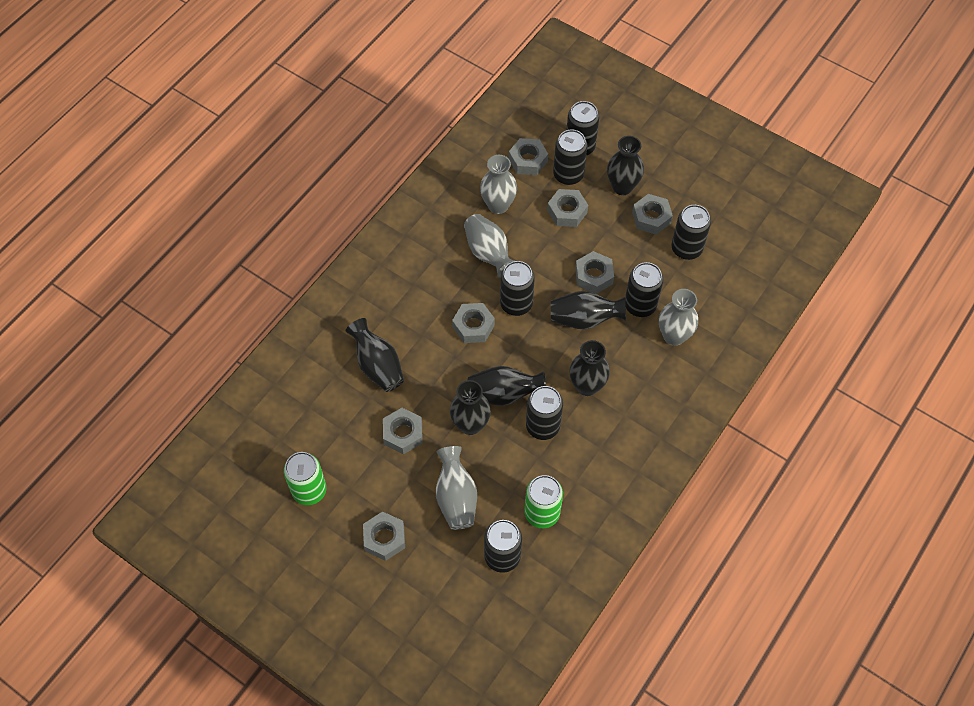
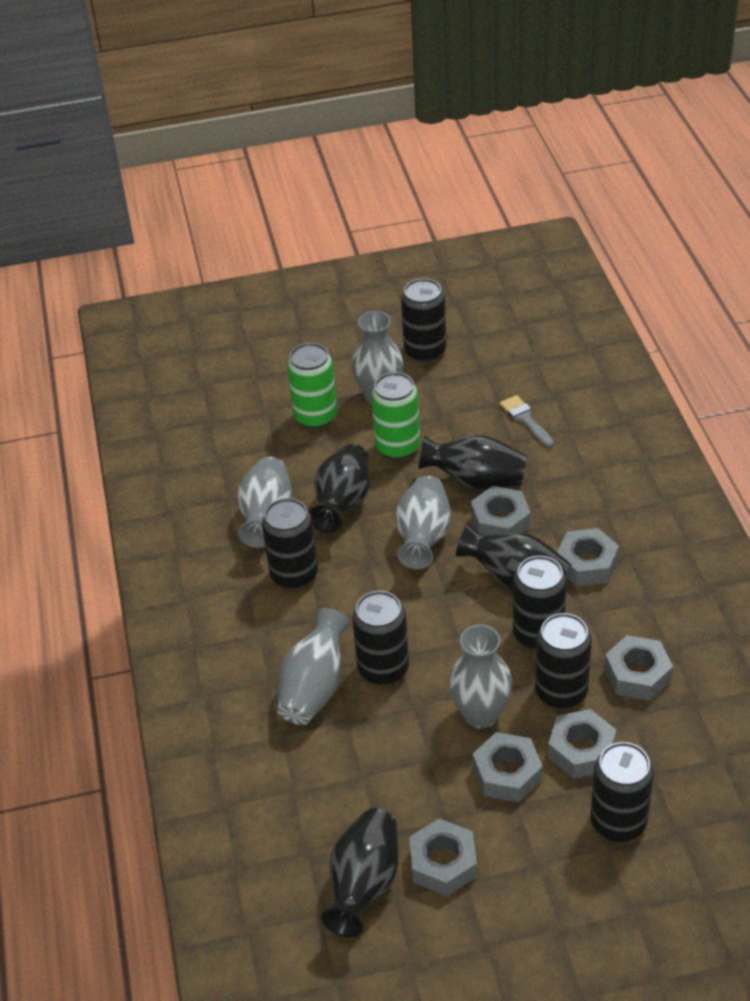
black can: [484,520,522,573] [500,261,535,316] [526,386,563,440] [553,129,587,185] [566,101,599,156] [625,262,663,317] [671,205,711,260] = 7 -> [262,498,318,589] [352,591,409,685] [401,278,446,362] [513,556,567,649] [535,613,592,709] [590,742,654,842] = 6
black vase: [345,318,404,392] [450,380,491,435] [468,366,546,406] [551,291,626,329] [569,340,610,396] [607,136,644,195] = 6 -> [309,444,370,533] [321,808,398,937] [419,435,527,490] [456,523,572,589] = 4
grey brush: none = 0 -> [500,395,554,448] = 1
grey nut: [363,511,405,561] [383,408,423,454] [452,303,495,343] [509,138,548,175] [547,189,588,227] [575,251,614,294] [632,194,673,235] = 7 -> [409,818,477,896] [471,486,531,535] [473,732,543,802] [548,709,616,779] [557,528,619,586] [604,635,673,701] = 6
grey vase: [436,446,477,530] [464,214,514,278] [480,155,517,214] [659,289,698,346] = 4 -> [237,457,292,548] [277,608,351,725] [352,311,403,404] [395,476,451,569] [449,624,512,728] = 5

